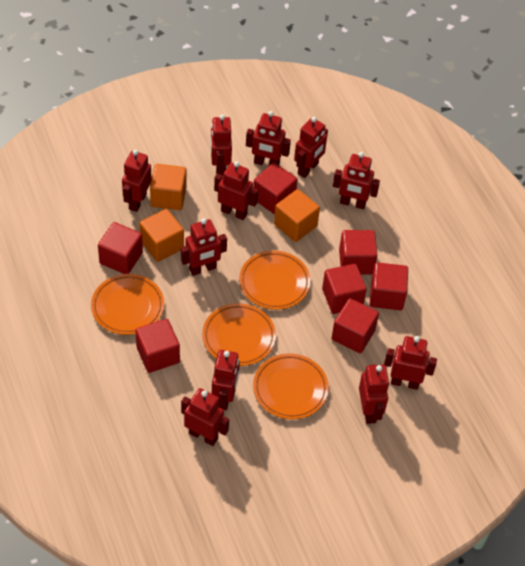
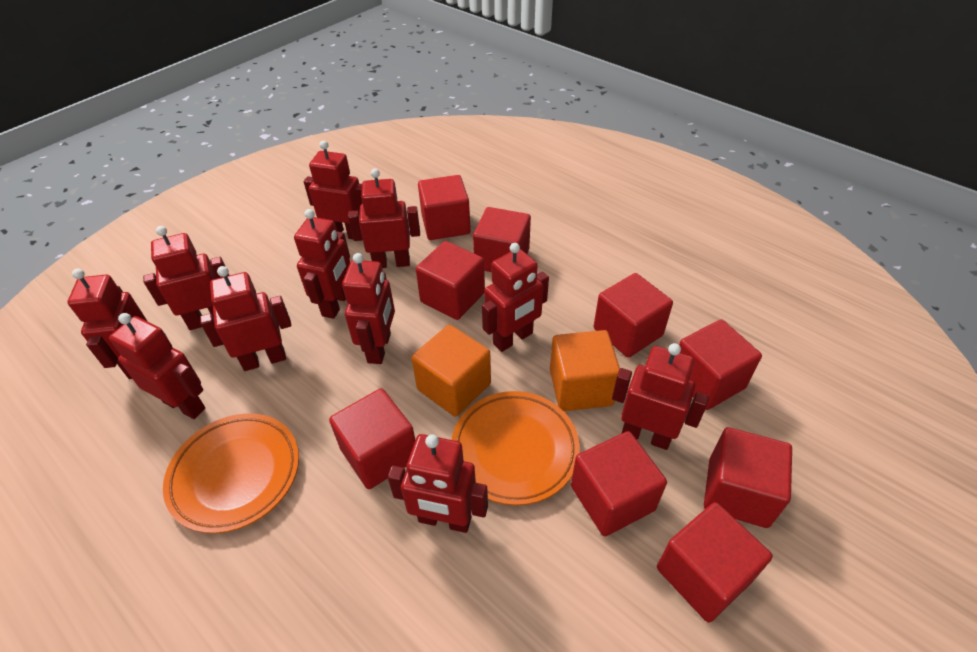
orange cube: [140,209,184,262] [150,164,187,210] [274,189,320,242] = 3 -> [411,325,491,417] [550,330,620,411] = 2
orange plate: [91,274,164,335] [202,303,276,366] [239,251,311,310] [253,353,329,419] = 4 -> [163,413,299,534] [452,391,580,505] = 2
red cube: [98,222,143,274] [135,319,180,373] [253,163,297,214] [322,264,367,314] [332,298,379,353] [339,230,377,275] [370,262,408,310] = 7 -> [329,388,415,489] [416,241,485,320] [418,175,471,240] [473,207,531,272] [571,431,667,536] [593,273,673,358] [657,502,773,622] [679,319,762,410] [704,427,792,528] = 9

